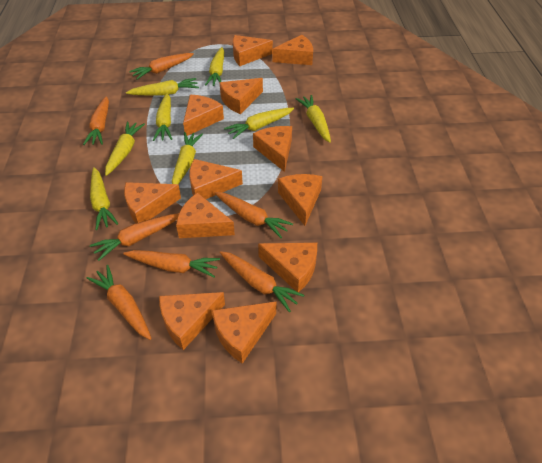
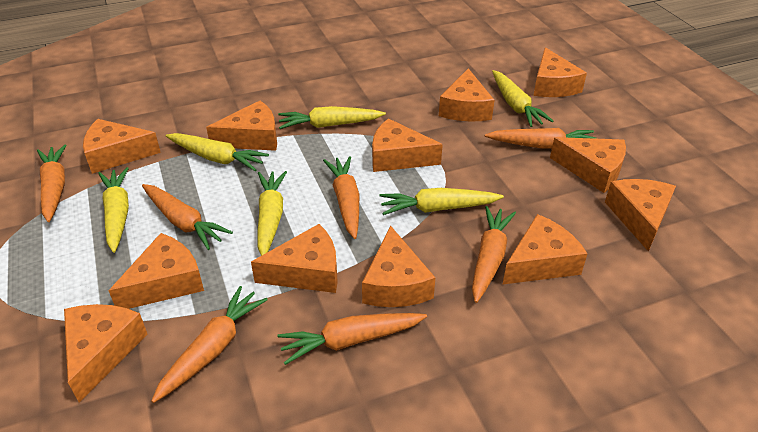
yellow carrot: [90,167,118,230] [105,121,145,176] [126,78,199,95] [153,93,172,141] [172,132,203,184] [205,47,224,86] [224,108,294,139] [295,95,331,143] = 8 -> [98,167,129,253] [166,133,269,171] [257,171,287,256] [278,106,386,129] [379,188,504,215] [492,70,553,127] = 6

